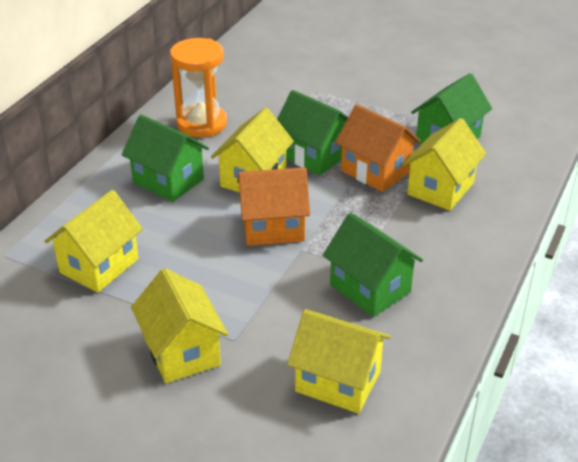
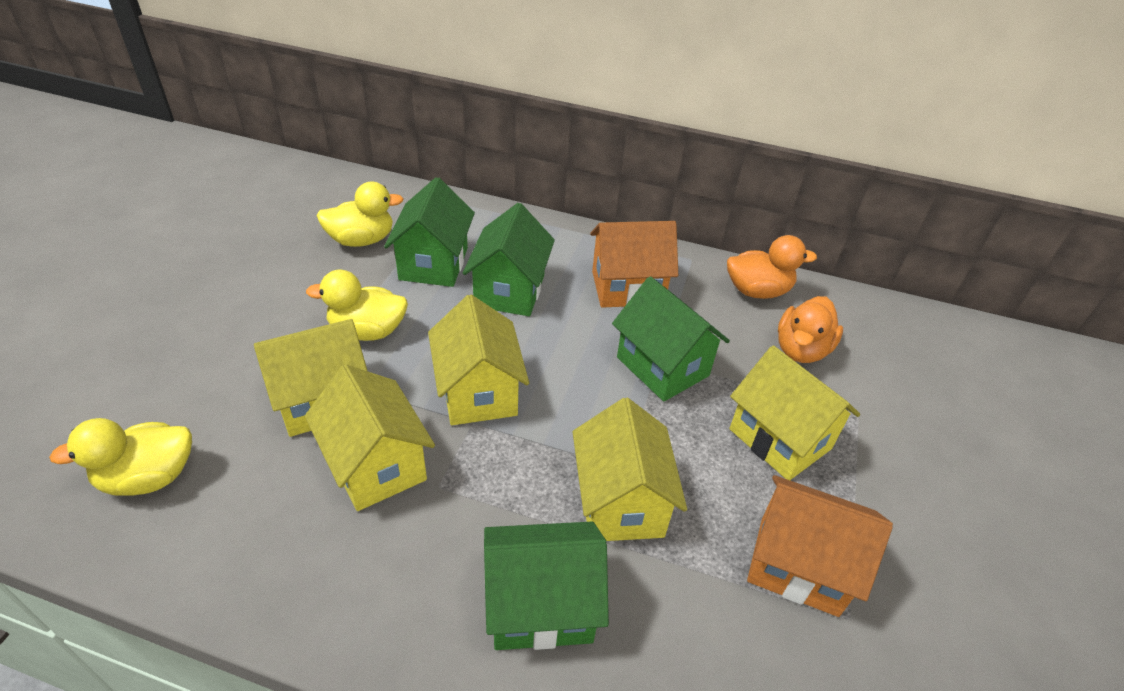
orange duck: none = 0 -> [727,235,817,299] [778,296,843,363] = 2
orange hourglass: [170,38,227,137] = 1 -> none = 0
yellow duck: none = 0 -> [49,418,192,496] [306,269,408,341] [317,182,403,247] = 3

